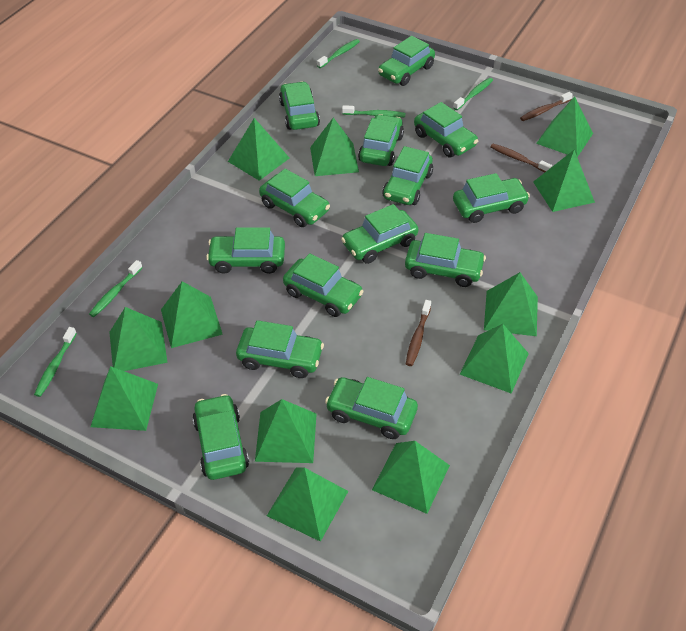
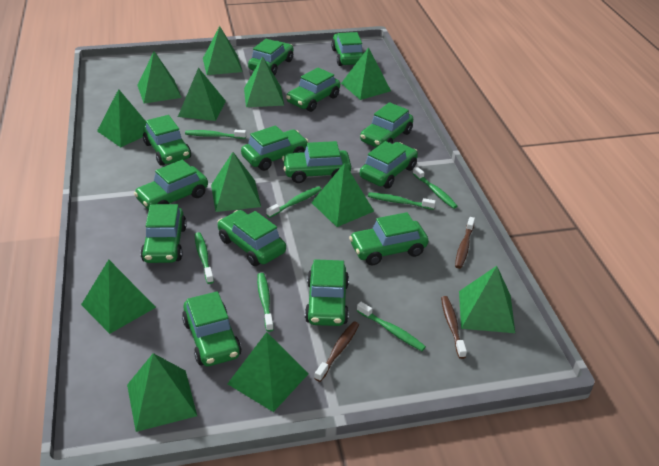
green toothbrush: [34,327,77,397] [89,260,143,317] [317,39,360,68] [342,105,405,117] [453,78,493,110] = 5 -> [185,130,246,139] [195,232,214,284] [257,273,274,332] [266,186,322,218] [357,302,426,351] [368,192,436,210] [413,167,457,209] = 7

